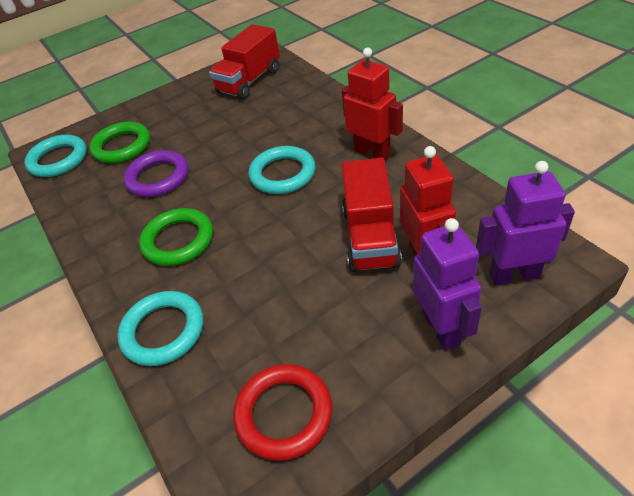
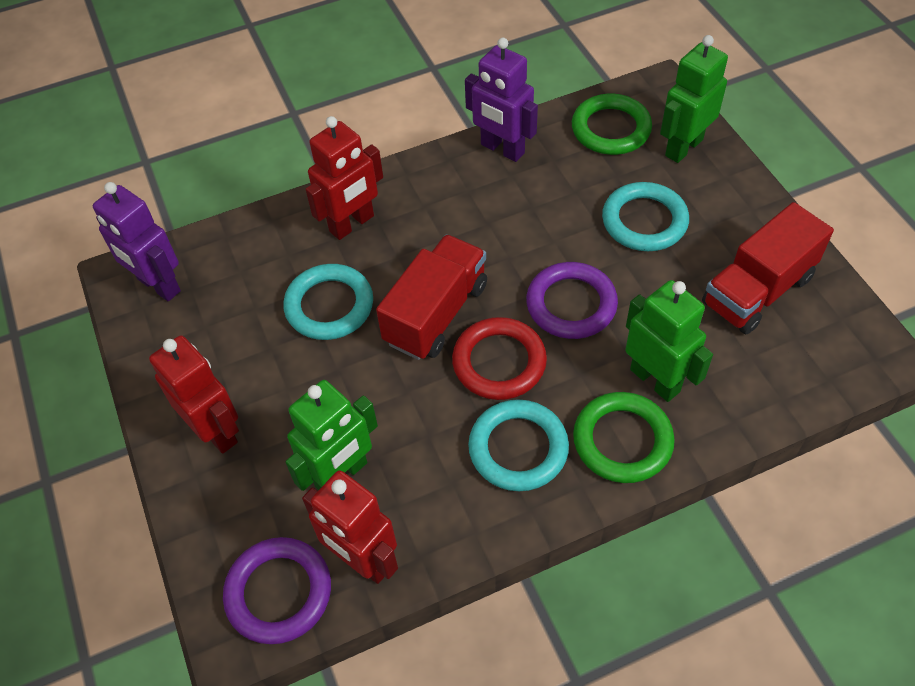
green robot: none = 0 -> [285,380,378,491] [625,280,713,402] [660,35,728,163] = 3
purple ring: [123,150,188,197] = 1 -> [223,537,331,644] [526,262,618,339] = 2
red robot: [342,47,403,160] [400,146,456,255] = 2 -> [149,335,239,454] [302,470,398,584] [306,116,383,240] = 3

